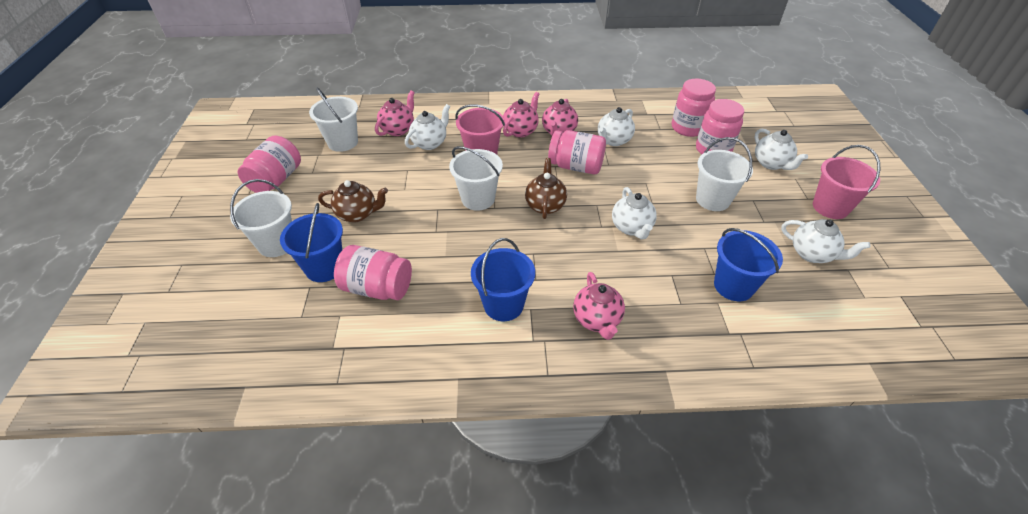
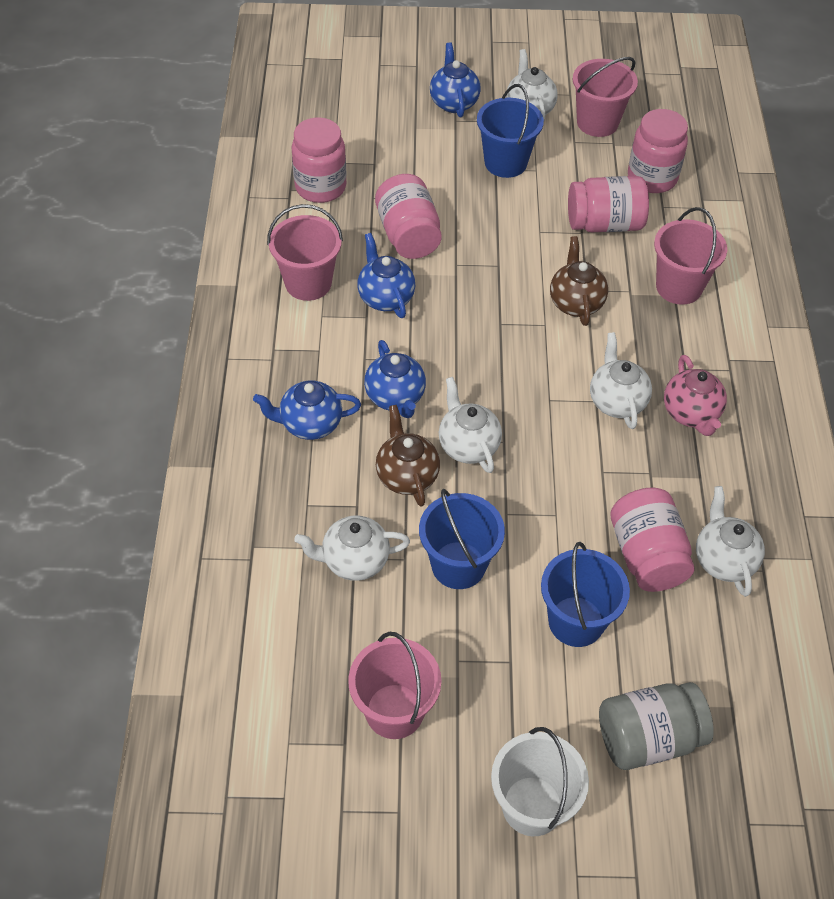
blue teapot: none = 0 -> [253,381,361,440] [357,233,415,318] [364,340,426,418] [430,42,481,117] = 4
grey jar: none = 0 -> [599,682,714,770] = 1
pink bucket: [455,104,505,154] [813,145,881,219] = 2 -> [267,204,343,301] [348,632,441,739] [573,57,638,137] [654,207,727,305] = 4
pink teapot: [375,90,415,136] [503,92,539,137] [542,99,578,136] [573,272,625,340] = 4 -> [664,355,727,436] = 1
white bucket: [230,179,292,257] [309,87,358,152] [449,146,503,211] [696,137,753,211] = 4 -> [491,727,589,836] = 1

